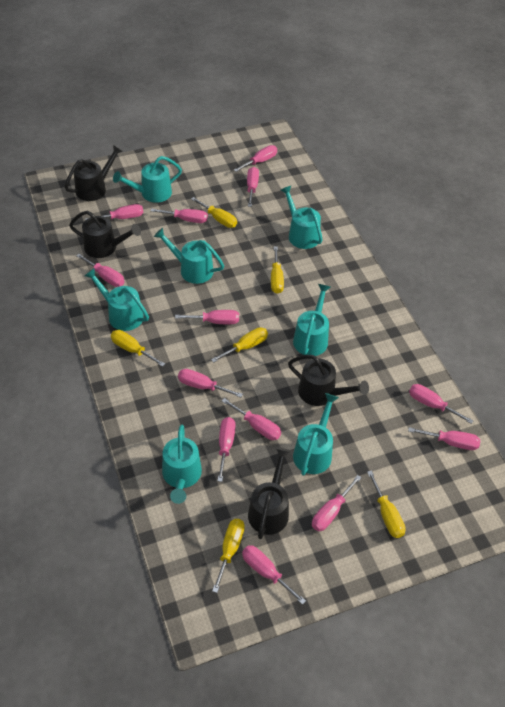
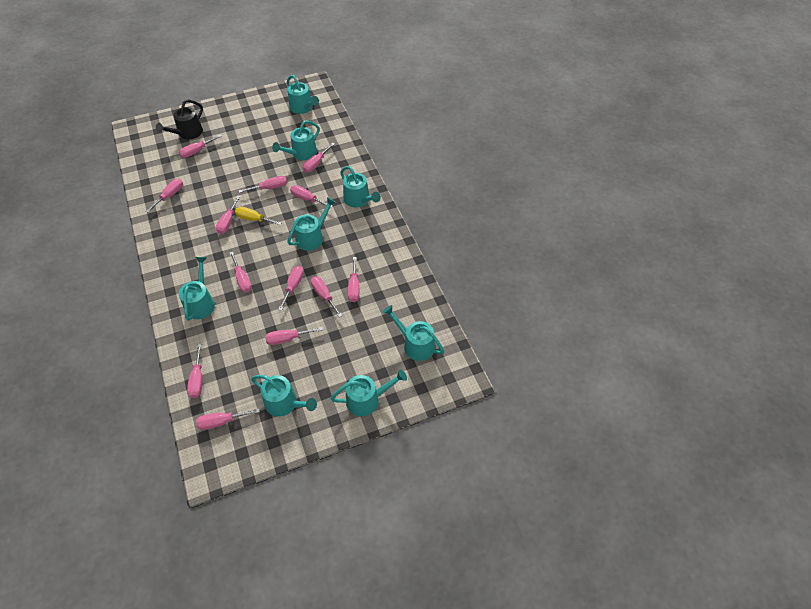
black watering can: [65,145,123,201] [69,211,141,258] [248,447,291,539] [288,355,369,406] = 4 -> [156,100,203,139] = 1
turquoise watering can: [84,268,149,331] [113,156,182,203] [154,228,224,284] [162,425,202,504] [281,186,323,249] [293,284,330,356] [293,393,339,476] = 7 -> [179,257,215,321] [251,375,317,417] [272,120,320,160] [287,75,319,114] [287,197,336,251] [331,369,407,416] [340,166,381,207] [383,305,444,361] = 8
yellow screwdriver: [111,330,165,367] [191,197,237,228] [211,327,268,363] [212,519,245,593] [271,247,284,294] [367,470,406,538] = 6 -> [235,207,282,225] = 1

